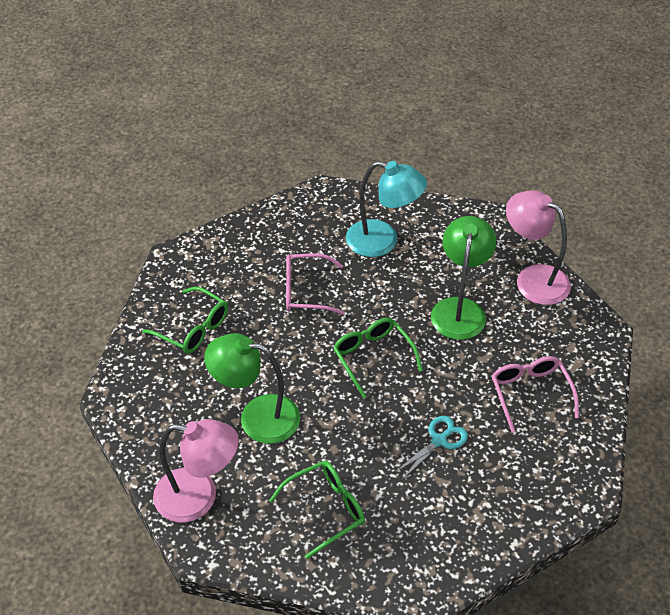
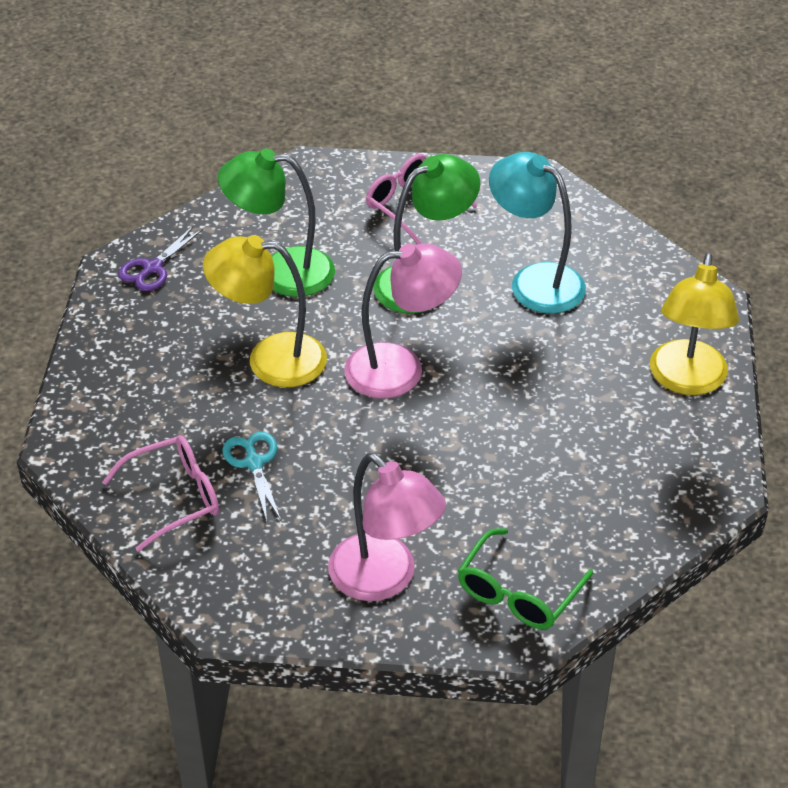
green glasses: [142,287,228,354] [269,461,365,559] [333,318,423,398] = 3 -> [458,528,593,629] = 1
purple scissors: none = 0 -> [118,225,203,291] = 1
yellow lamp: none = 0 -> [203,235,327,387] [650,253,739,395] = 2

